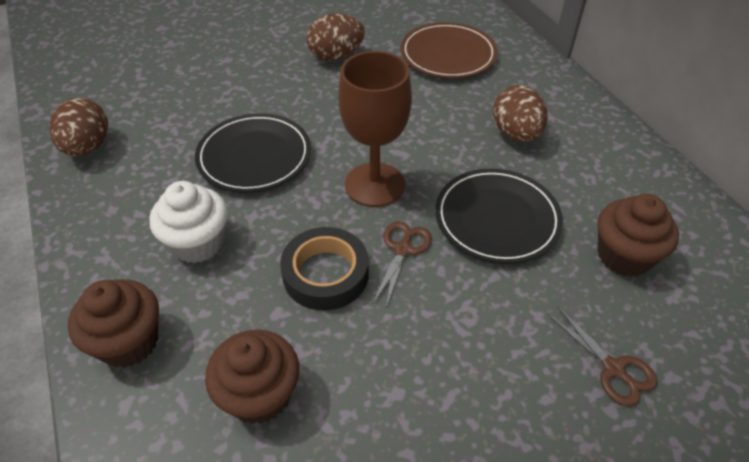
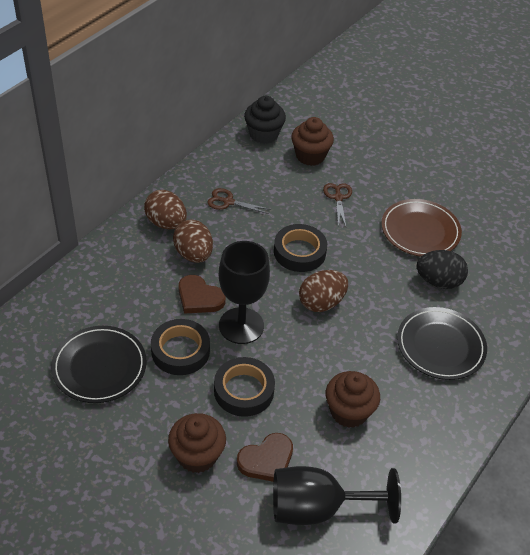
black cupcake: none = 0 -> [244,96,286,144] = 1
black egg: none = 0 -> [416,250,468,289] = 1
black goblet: none = 0 -> [219,241,270,344] [273,466,401,525] = 2
black tape: [280,227,369,310] = 1 -> [151,319,210,375] [214,357,275,417] [274,224,327,272] = 3
brown goblet: [338,51,412,207] = 1 -> none = 0
brown heart: none = 0 -> [178,275,226,314] [237,433,293,482] = 2
white cupcake: [150,181,228,263] = 1 -> none = 0

